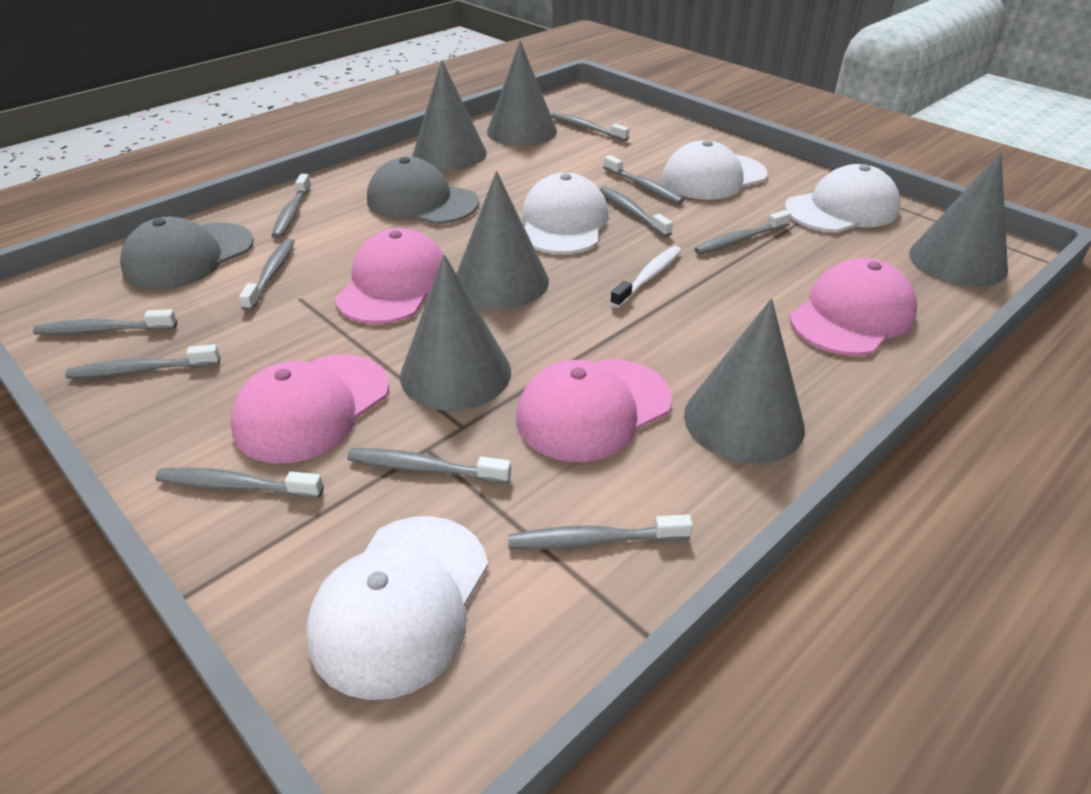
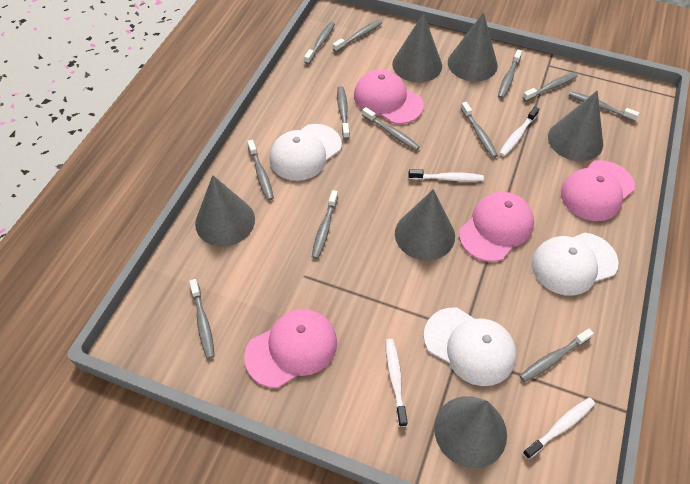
grey cap: [120,217,254,290] [367,157,479,224] = 2 -> none = 0
grey toothbrush: [33,309,177,335] [65,344,220,379] [155,467,324,498] [239,239,295,311] [271,174,311,238] [347,448,511,484] [508,514,693,550] [551,113,629,141] [600,186,673,237] [603,155,684,204] [694,210,791,255] = 11 -> [189,279,215,359] [247,140,274,201] [304,22,335,64] [312,190,338,259] [333,20,382,52] [337,86,350,139] [362,107,420,151] [460,102,498,158] [498,49,522,99] [520,329,594,382] [522,72,578,101] [569,91,639,122] = 12
white cap: [306,516,488,700] [522,173,609,254] [662,140,767,200] [785,164,901,233] = 4 -> [270,124,342,181] [423,308,517,386] [532,233,618,296] = 3
white toothbrush: [610,246,681,308] = 1 -> [386,339,408,427] [409,169,484,182] [499,106,540,156] [523,398,595,459] = 4

